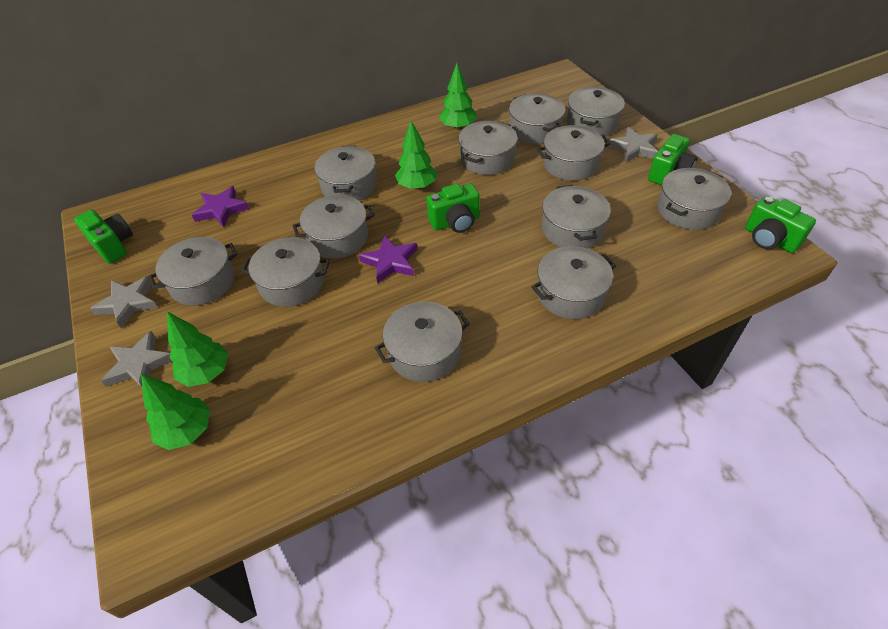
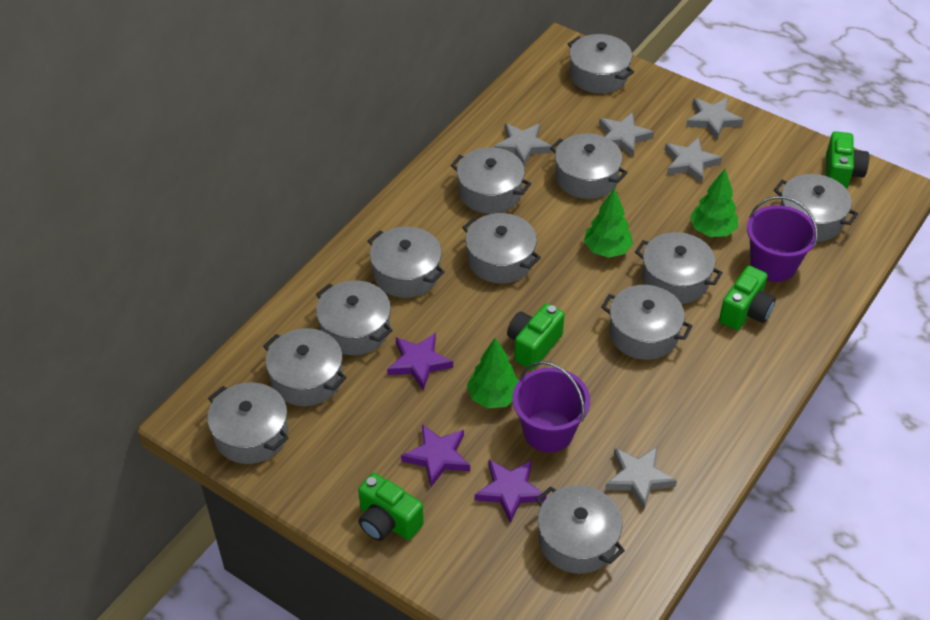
green tree: [141,374,210,450] [167,311,228,387] [395,121,437,190] [439,63,477,130] = 4 -> [467,337,519,408] [584,188,633,258] [690,169,738,237] = 3
grey star: [90,276,158,329] [101,331,172,388] [607,127,658,163] = 3 -> [494,123,552,166] [599,112,654,157] [605,446,677,510] [665,137,722,184] [686,98,744,140] = 5
purple bucket: none = 0 -> [513,361,590,452] [747,196,818,282] = 2
purple star: [192,186,249,227] [359,235,417,284] = 2 -> [387,333,453,390] [401,424,470,487] [475,460,547,523] = 3

